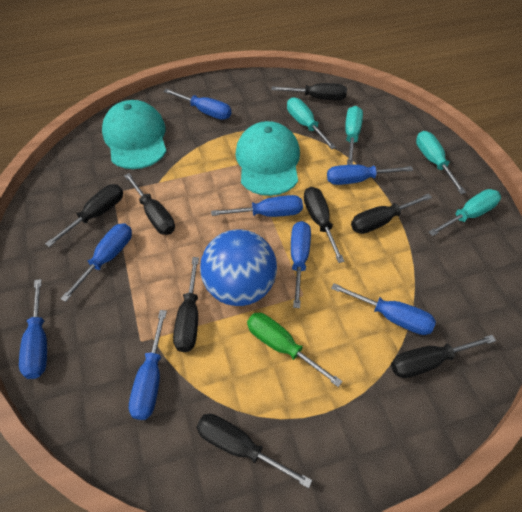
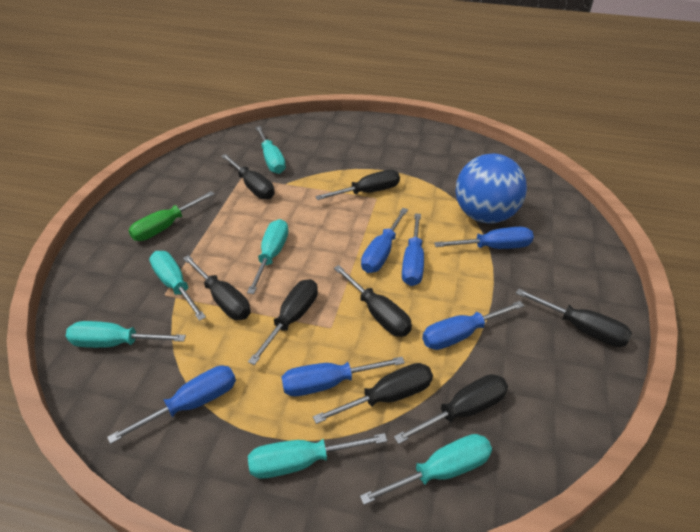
blue screwdriver: [19,279,47,379] [60,223,132,302] [129,310,167,420] [163,89,231,120] [211,195,303,217] [291,221,311,308] [327,165,413,185] [331,283,436,335] = 8 -> [107,365,236,444] [282,357,405,396] [361,208,408,273] [402,213,424,286] [422,301,525,350] [434,227,534,249] = 6
turquoise cap: [102,100,167,169] [235,121,300,196] = 2 -> none = 0
turquoise screwdriver: [287,97,336,149] [345,106,363,165] [416,131,466,194] [429,189,501,236] = 4 -> [66,321,186,348] [149,251,206,321] [247,219,288,294] [248,433,387,479] [256,126,286,174] [360,434,492,505] = 6

